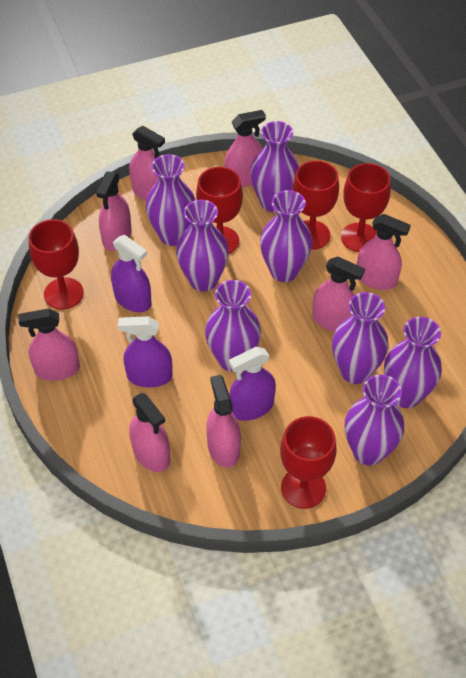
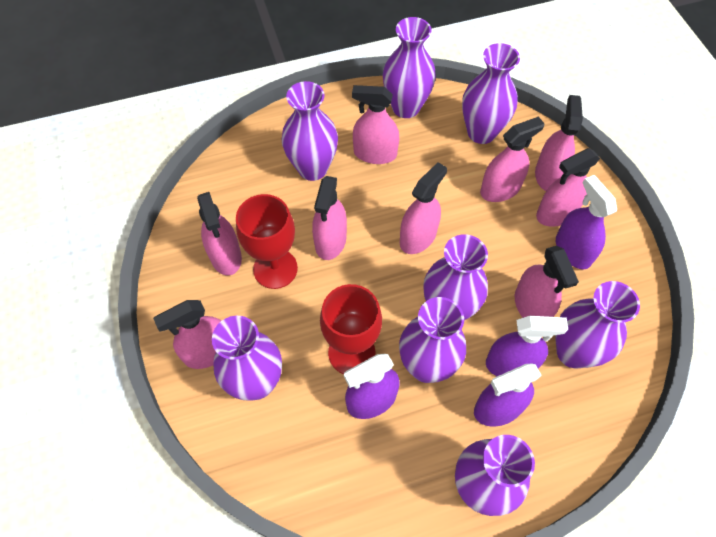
pink spray bottle: [19,309,80,381] [96,171,132,251] [129,126,165,201] [129,393,170,472] [206,375,241,468] [224,110,266,187] [312,257,365,332] [357,214,411,290] = 8 -> [153,300,222,369] [197,192,242,276] [312,176,347,260] [352,85,399,164] [400,162,447,254] [480,116,545,202] [515,246,579,318] [535,95,583,191] [536,148,600,227] = 9
purple spray bottle: [111,235,152,312] [118,316,173,388] [229,347,276,421] = 3 -> [344,354,400,419] [474,364,542,426] [486,316,568,376] [556,175,617,269] = 4
red goblet: [29,219,84,309] [196,167,243,254] [280,416,337,509] [292,161,339,250] [341,163,391,252] = 5 -> [236,194,298,289] [320,284,382,374] = 2

